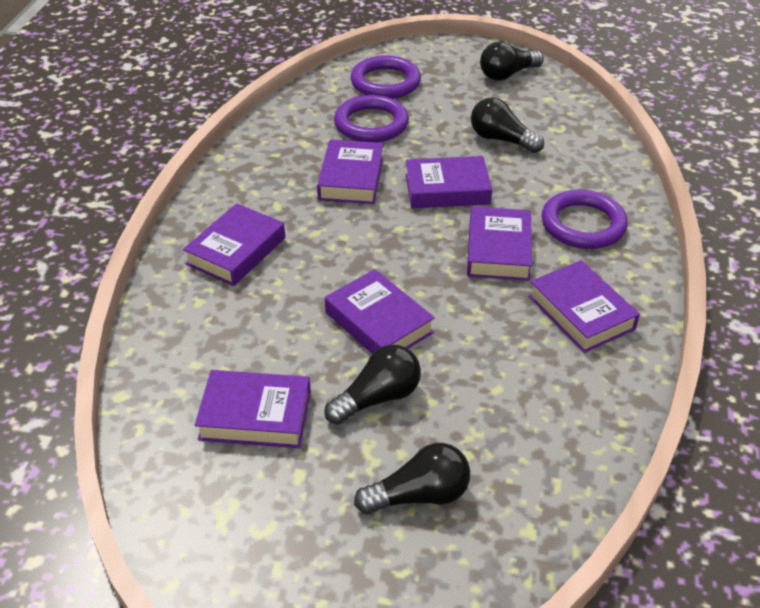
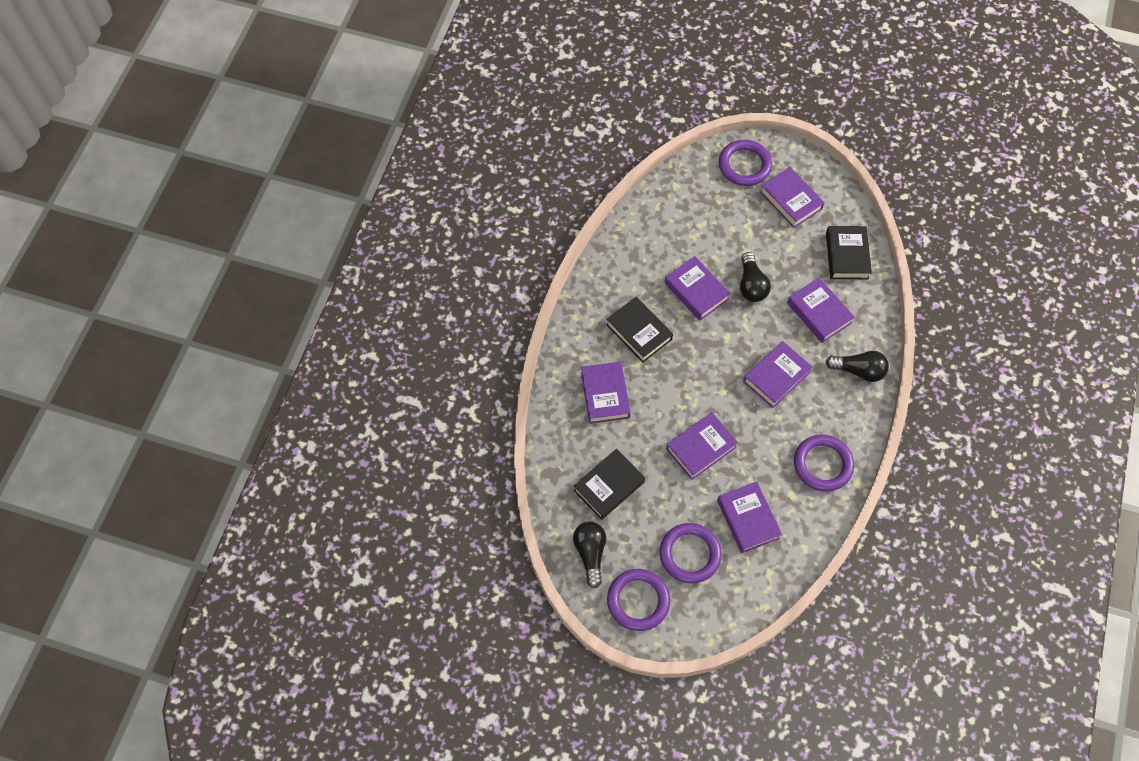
black book: none = 0 -> [573,449,645,520] [606,297,673,363] [826,226,872,279] = 3
black light bulb: [324,345,421,425] [354,443,470,514] [471,98,544,153] [480,42,544,81] = 4 -> [573,522,606,588] [740,252,771,302] [825,351,889,382] = 3
purple ring: [334,95,409,143] [351,56,421,99] [542,190,628,249] = 3 -> [607,569,670,631] [659,523,722,583] [719,140,772,186] [794,435,854,492] = 4

